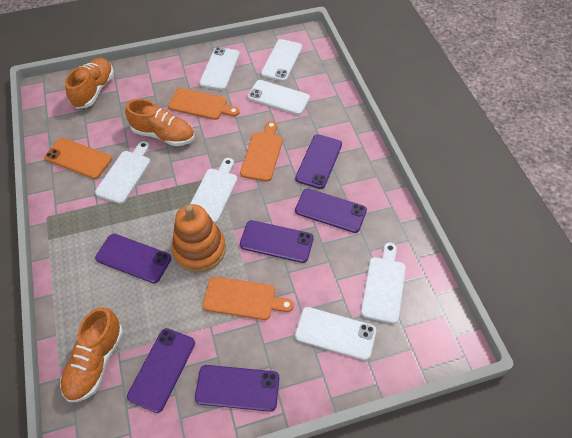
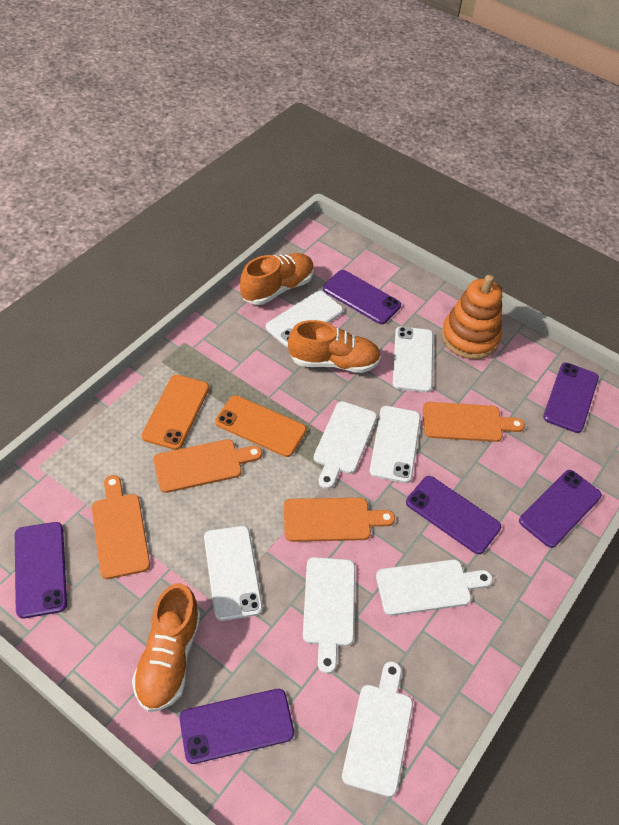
orange cutting board: [168,88,240,120] [203,276,294,320] [240,121,283,182] = 3 -> [92,475,150,579] [153,439,262,493] [284,498,395,542] [423,402,525,442] = 4
orange phone: [44,138,112,179] = 1 -> [142,374,209,450] [215,395,307,457] = 2
white cutting board: [95,141,150,204] [190,158,237,223] [361,243,406,324] = 3 -> [303,557,355,674] [314,401,377,489] [342,661,413,797] [376,560,493,616] = 4

